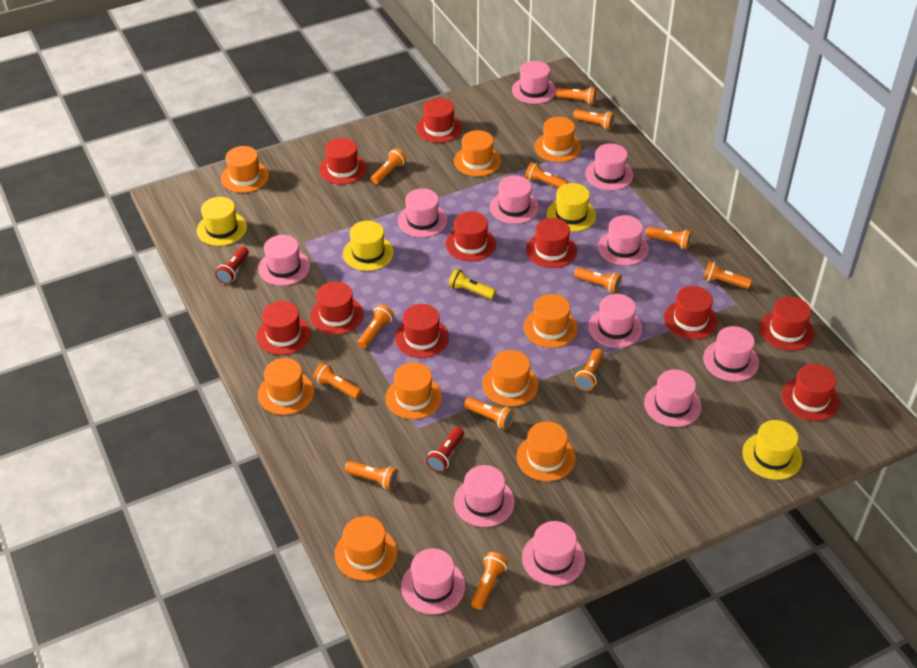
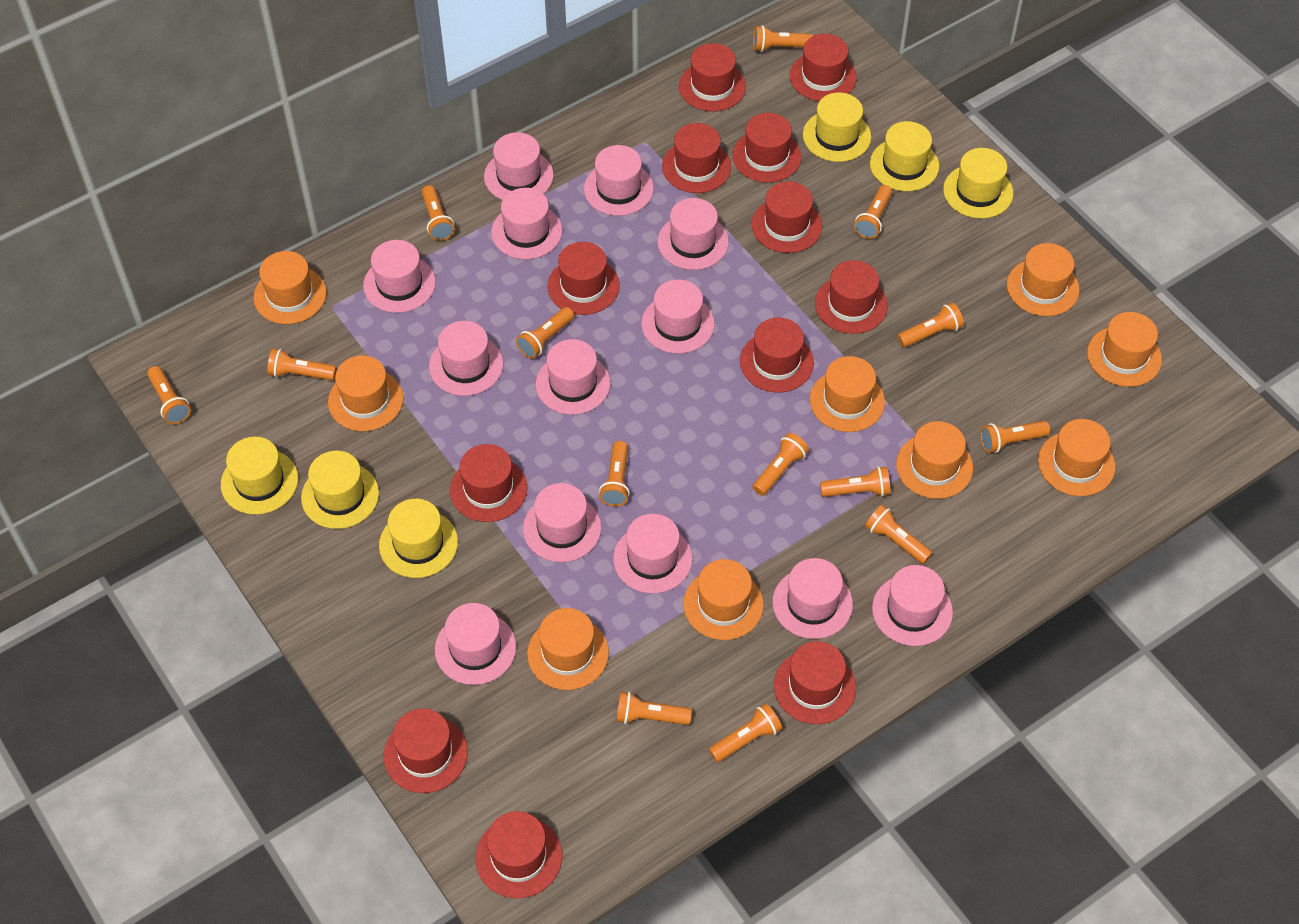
orange flashlight: [313,362,362,399] [345,461,399,490] [358,304,394,349] [371,148,406,184] [464,397,515,429] [471,552,508,610] [525,162,569,188] [556,87,597,105] [573,110,615,130] [574,267,622,293] [574,349,604,391] [646,227,692,249] [703,261,752,289] = 13 -> [147,366,191,424] [267,349,337,380] [422,185,455,241] [516,307,574,359] [599,441,630,506] [617,691,692,725] [709,703,782,762] [753,25,813,52] [753,433,809,496] [820,466,891,497] [854,185,893,239] [865,505,932,564] [897,303,964,347] [980,421,1050,453] = 14
pink hat: [258,235,310,286] [398,188,448,237] [401,548,465,614] [454,465,515,527] [490,176,539,224] [512,61,556,104] [522,521,585,586] [585,144,633,190] [588,294,642,348] [598,215,649,265] [644,370,702,427] [703,326,759,382] = 12 -> [363,240,436,313] [429,321,503,396] [435,603,516,685] [484,132,554,200] [491,188,562,259] [523,483,601,562] [536,339,610,415] [584,145,654,216] [613,514,692,593] [641,279,715,354] [658,198,729,270] [773,558,853,639] [872,565,953,646] = 13
red flashlight: [215,247,249,284] [426,427,464,472] = 2 -> none = 0
red hat: [256,301,311,355] [310,282,363,335] [319,138,367,184] [395,304,449,358] [416,98,462,143] [445,211,496,262] [526,218,577,268] [664,286,718,339] [760,297,815,351] [782,364,840,421] = 10 -> [384,709,468,793] [450,444,527,522] [476,811,562,898] [547,242,620,315] [662,123,731,193] [679,43,746,111] [732,113,801,183] [740,318,814,392] [752,181,822,253] [774,641,856,724] [790,34,857,101] [815,260,888,334] = 12
yellow flashlight: [448,269,496,299] = 1 -> none = 0
yellow hat: [197,197,247,246] [343,221,394,271] [547,183,596,232] [742,420,802,480] = 4 -> [221,437,298,515] [301,451,379,529] [379,499,458,578] [803,93,871,162] [870,121,939,191] [943,148,1013,219] = 6

